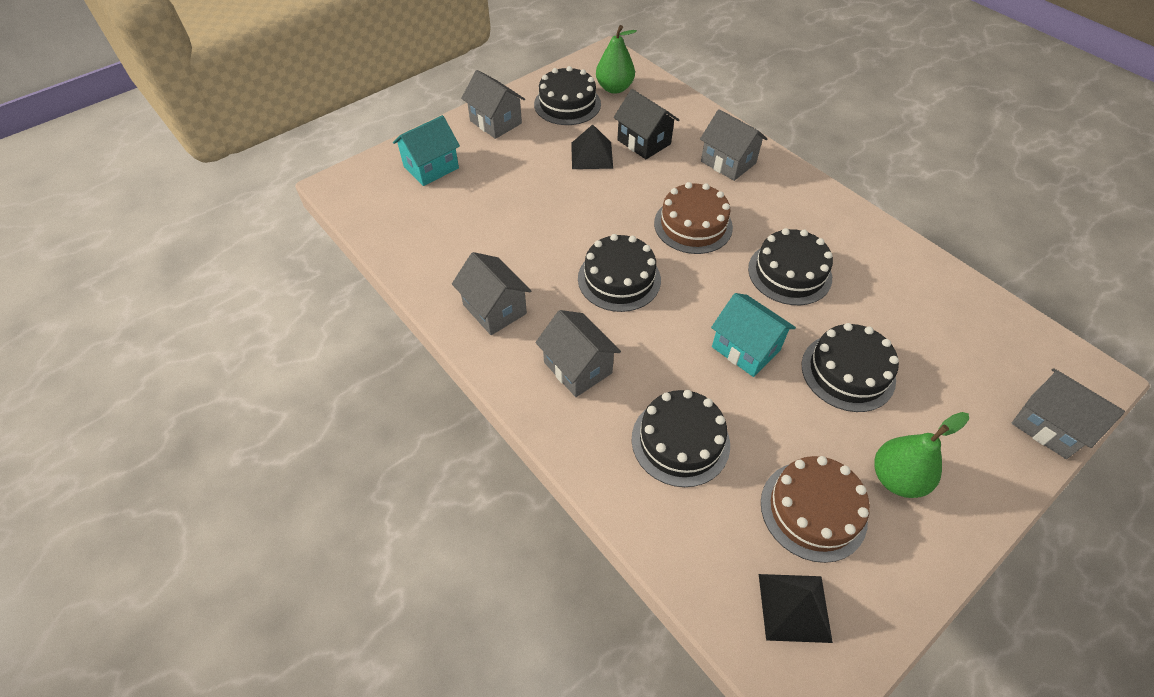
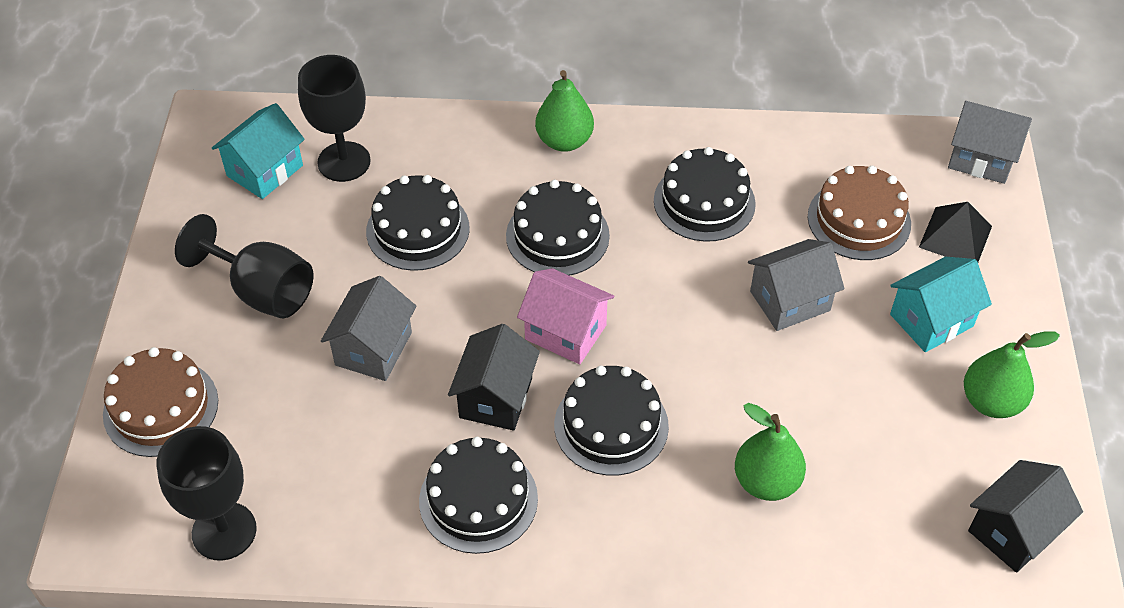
black goblet: none = 0 -> [157,426,257,561] [175,214,314,319] [298,55,371,182] = 3
black house: [614,89,679,159] = 1 -> [448,324,540,431] [968,460,1083,573] = 2
black pyramid: [571,124,613,169] [759,574,833,643] = 2 -> [919,202,992,262] = 1
green pear: [596,25,637,94] [875,412,969,498] = 2 -> [535,70,594,152] [735,403,806,501] [964,331,1060,418] = 3
grey house: [452,252,531,335] [461,70,525,139] [535,310,621,397] [700,109,767,181] [1011,368,1125,459] = 5 -> [321,276,416,381] [748,239,845,331] [948,101,1032,184] = 3
pink house: none = 0 -> [517,268,614,364] = 1

